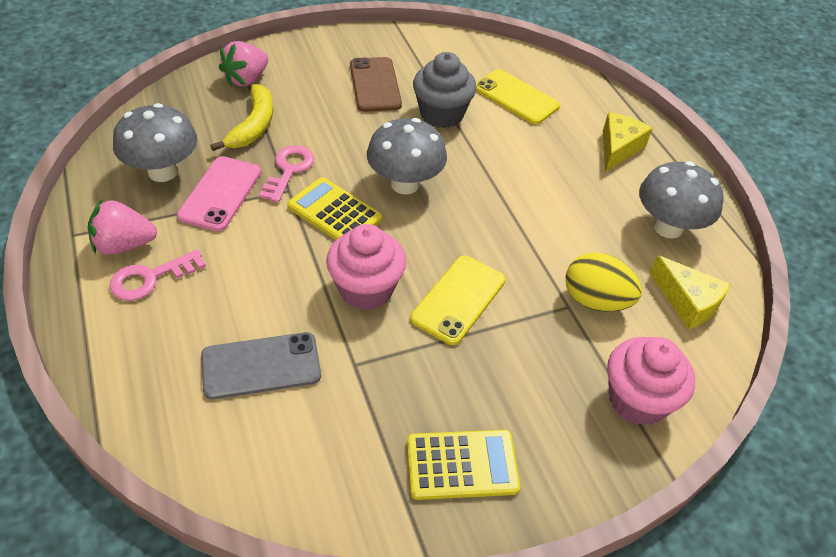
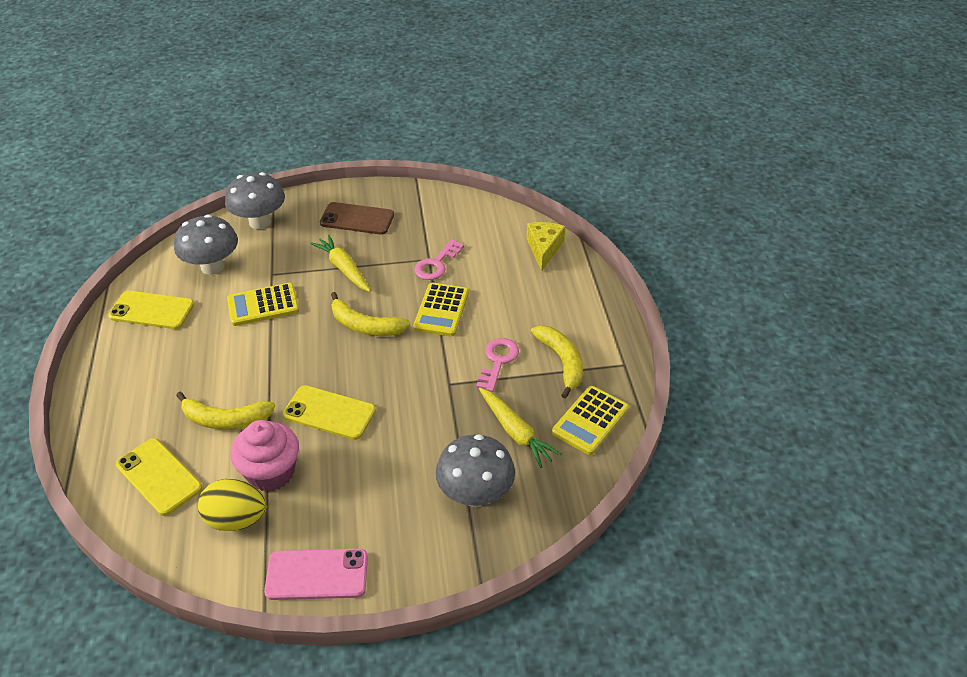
grey cupcake: [413,52,477,128] = 1 -> none = 0
grey phone: [201,332,321,399] = 1 -> none = 0
pink cupcake: [326,224,406,310] [607,337,695,426] = 2 -> [230,420,299,492] = 1
pink strawberry: [88,199,157,255] [219,41,269,87] = 2 -> none = 0
yellow banana: [210,84,273,151] = 1 -> [176,392,275,430] [331,292,410,336] [531,326,583,399] = 3
yellow calculator: [287,177,382,240] [407,430,520,500] = 2 -> [227,283,299,326] [413,283,469,337] [552,386,629,455] = 3
yellow carrot: none = 0 -> [310,235,371,292] [479,388,561,468] = 2
yellow cheese: [603,112,653,172] [650,255,731,329] = 2 -> [527,222,565,272] = 1
yellow phone: [410,255,506,345] [476,69,560,124] = 2 -> [108,291,194,329] [116,438,202,516] [283,385,376,440] = 3

